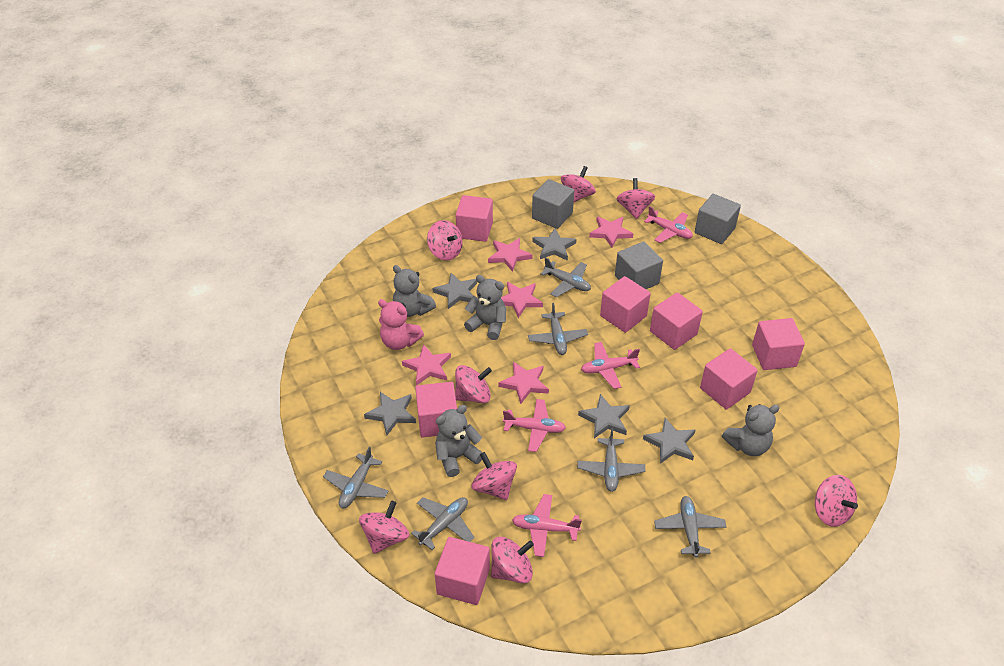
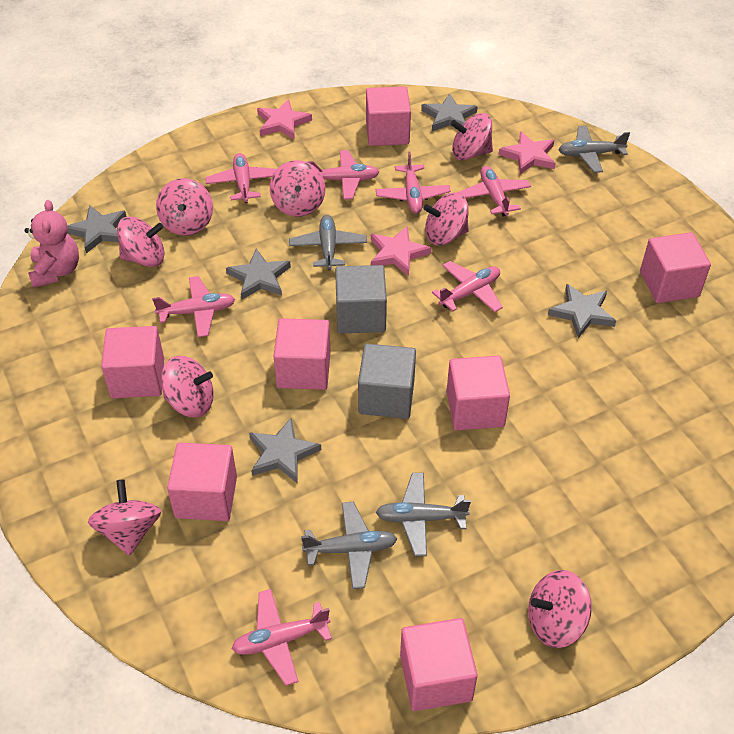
grey cube: [532,179,574,229] [615,241,663,289] [695,194,741,244] = 3 -> [335,265,387,333] [358,344,416,419] = 2
grey plane: [323,447,389,508] [411,497,475,550] [528,303,588,355] [540,257,591,297] [577,428,645,492] [654,496,726,557] = 6 -> [289,215,367,270] [301,502,397,589] [376,473,471,556] [558,126,630,173] = 4
grey teddy bear: [393,265,436,317] [435,405,483,477] [464,275,506,340] [722,404,780,456] = 4 -> none = 0
pink plane: [503,399,566,452] [512,494,582,557] [581,342,640,389] [644,206,693,243] = 4 -> [152,276,235,337] [205,153,277,203] [232,589,332,686] [307,150,379,200] [376,152,451,214] [432,261,503,312] [458,166,531,217] = 7
pink star: [402,344,451,386] [488,238,532,272] [498,362,549,404] [501,282,543,318] [589,216,633,248] = 5 -> [257,99,312,140] [371,226,431,276] [499,131,556,174] = 3

